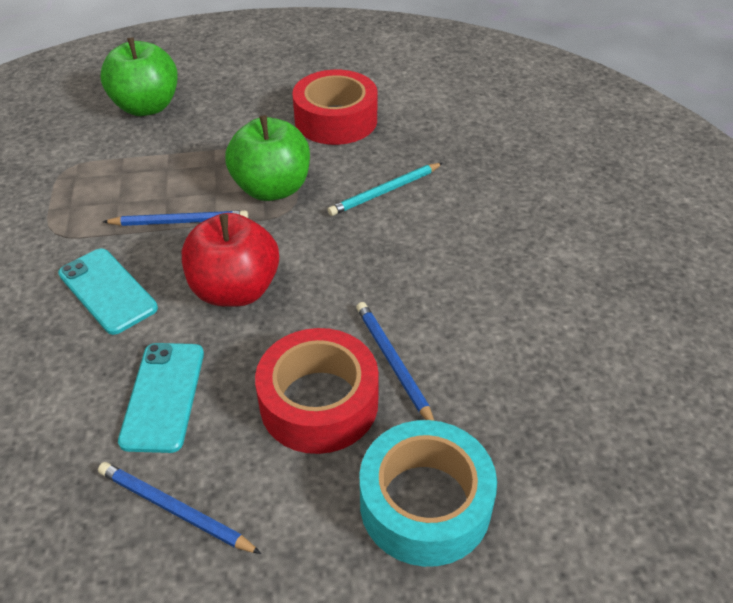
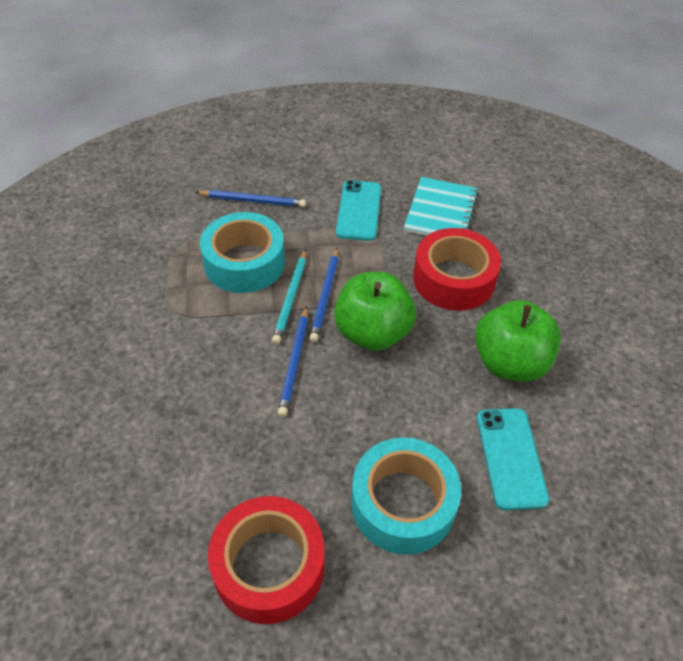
red apple: [182,213,279,307] = 1 -> none = 0
turquoise notebook: none = 0 -> [404,177,479,236] = 1
turquoise tape: [359,420,497,567] = 1 -> [200,212,285,293] [351,437,461,555] = 2

